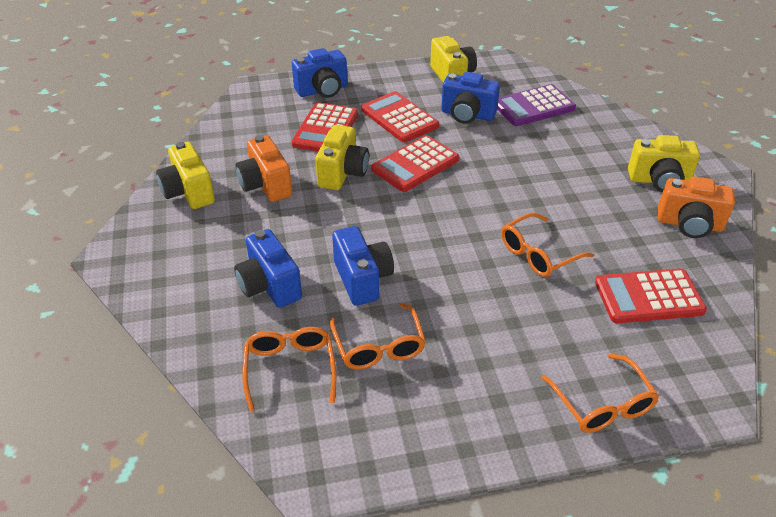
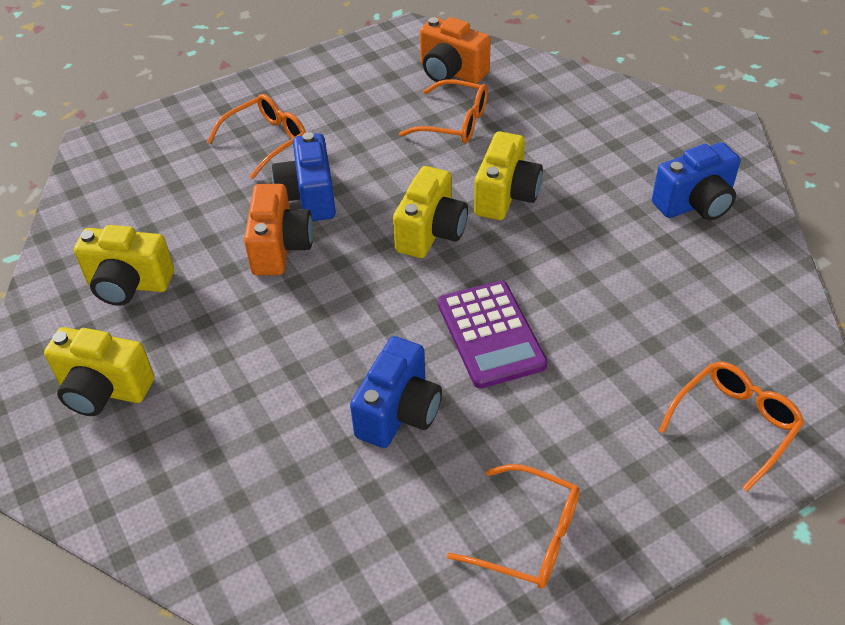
blue camera: [234,229,302,308] [292,48,348,98] [332,226,394,306] [441,72,500,124] = 4 -> [272,132,336,221] [350,336,442,448] [652,142,740,220] = 3
red calculator: [291,102,358,152] [361,91,439,142] [371,135,459,192] [595,268,707,323] = 4 -> none = 0

